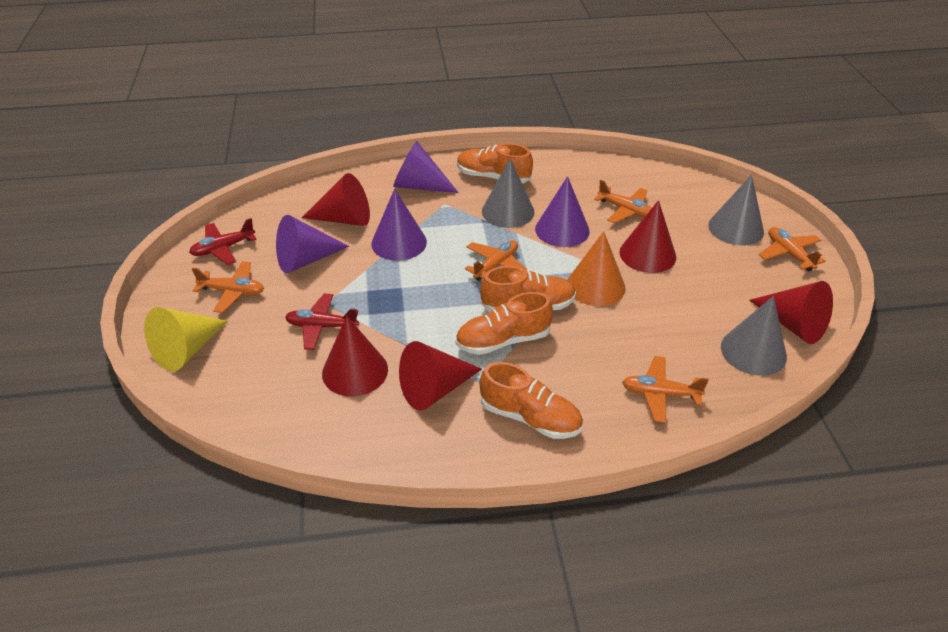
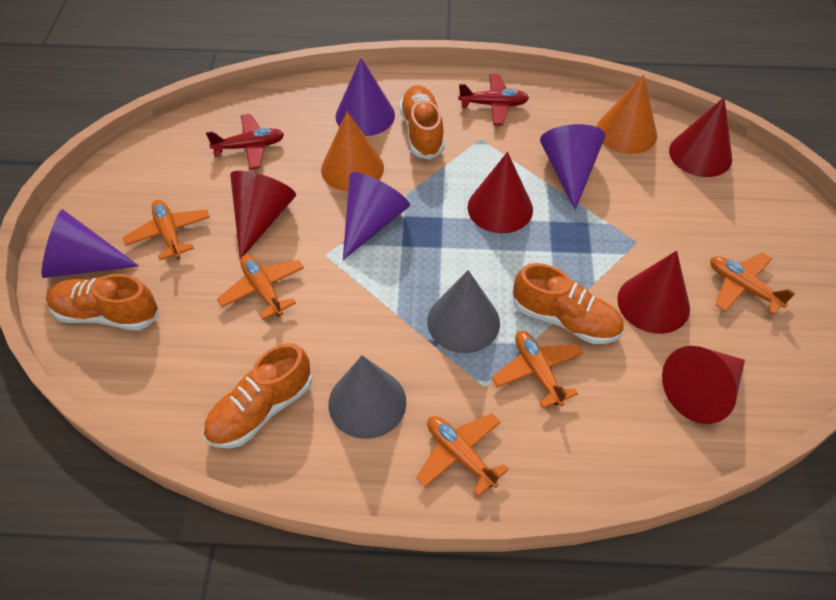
grey cone: [482,159,535,228] [708,175,764,245] [721,296,787,376] = 3 -> [329,355,406,439] [427,270,500,353] = 2
orange cone: [567,231,626,306] = 1 -> [321,112,384,192] [596,75,657,154] = 2
yellow cone: [144,307,227,371] = 1 -> none = 0

